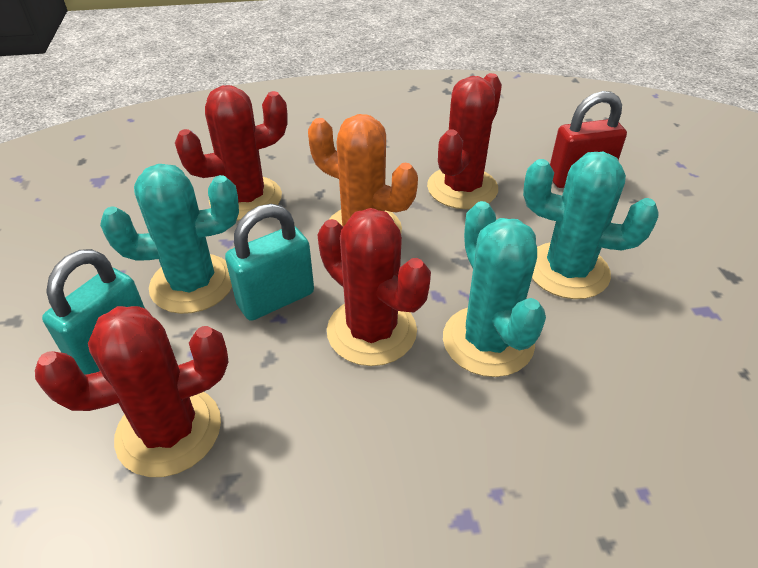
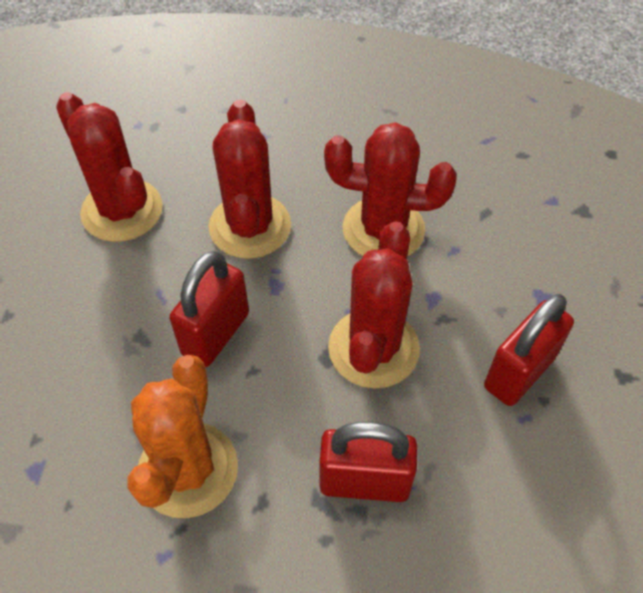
red padlock: [550,91,627,188] = 1 -> [169,251,249,367] [319,422,417,502] [484,294,574,406] = 3
turquoise cactus: [100,164,239,314] [443,201,546,377] [523,152,659,299] = 3 -> none = 0
turquoise padlock: [42,249,145,374] [225,204,314,321] = 2 -> none = 0

